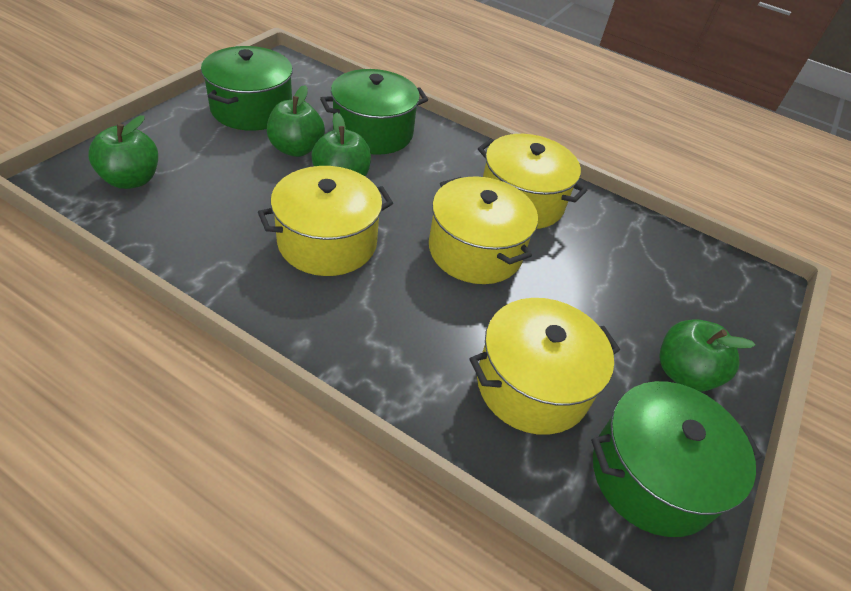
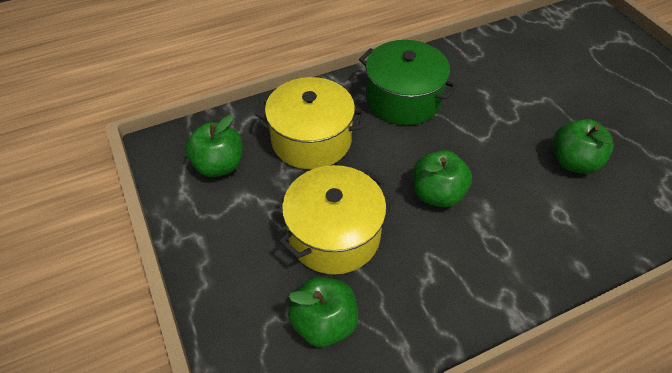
green pot: [201,46,293,131] [320,69,428,155] [591,381,762,537] = 3 -> [359,40,457,125] = 1
yellow pot: [258,166,393,276] [429,176,538,284] [469,298,620,435] [478,134,587,229] = 4 -> [255,77,365,170] [280,165,386,275] = 2

